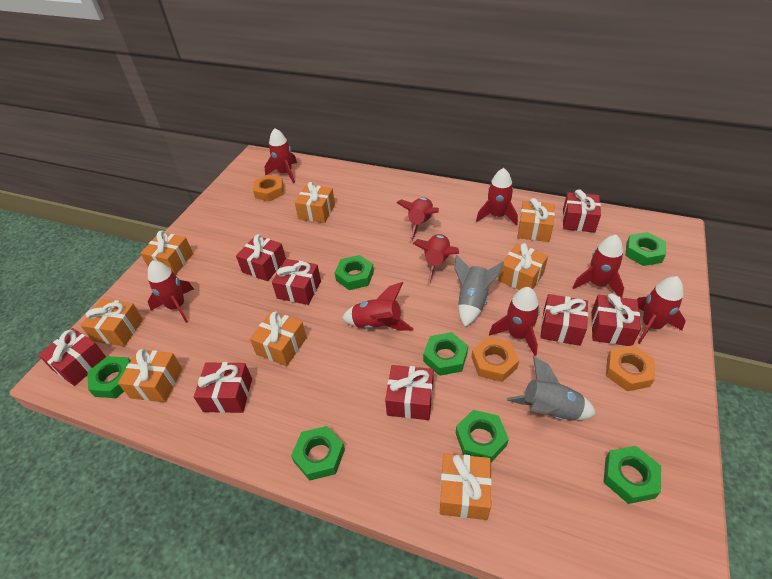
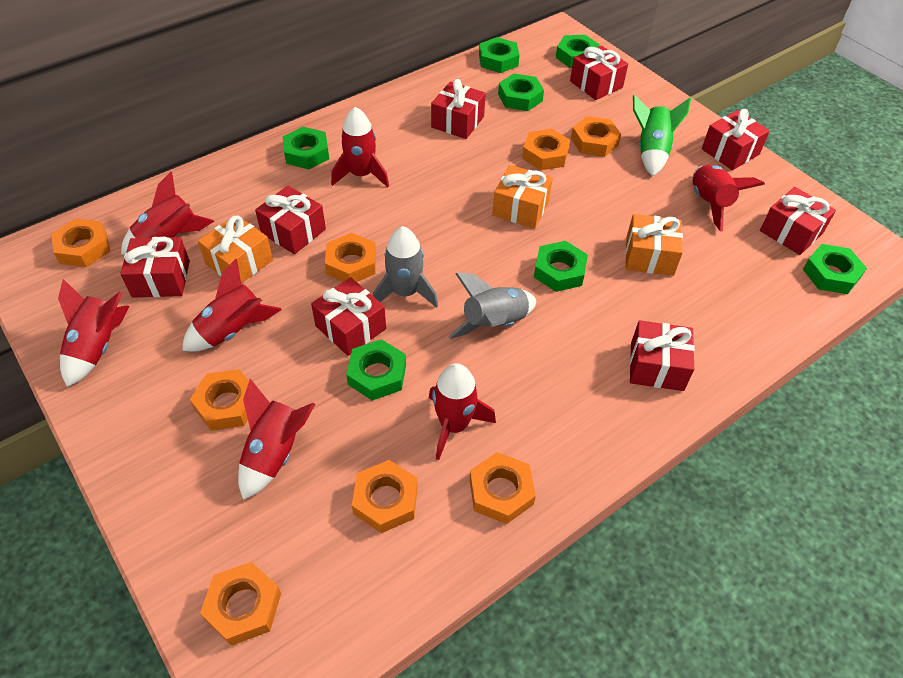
green rocket: none = 0 -> [633,95,691,176] = 1
orange gift: [81,299,143,346] [118,349,182,402] [140,230,193,275] [250,311,307,366] [295,182,335,223] [440,453,492,520] [498,243,548,290] [517,198,555,242] = 8 -> [198,215,273,283] [492,165,553,229] [625,214,683,276] = 3
orange nut: [253,175,284,202] [471,337,519,382] [606,345,655,391] = 3 -> [51,219,110,267] [190,369,249,431] [200,562,281,646] [325,233,376,282] [352,460,418,533] [469,452,536,524] [522,129,570,170] [571,116,621,157] = 8
red rocket: [148,260,194,323] [265,128,297,183] [342,282,413,331] [397,197,439,241] [413,234,459,284] [476,168,518,226] [489,287,540,356] [572,235,624,297] [637,276,686,344] = 9 -> [58,279,129,387] [121,172,214,255] [182,259,282,352] [238,379,315,500] [331,107,389,187] [429,363,496,460] [693,165,765,232] = 7

